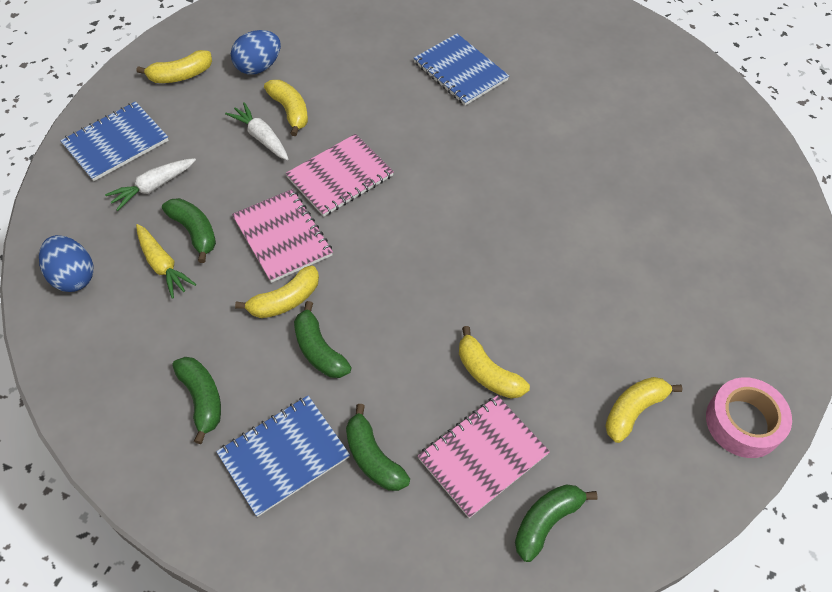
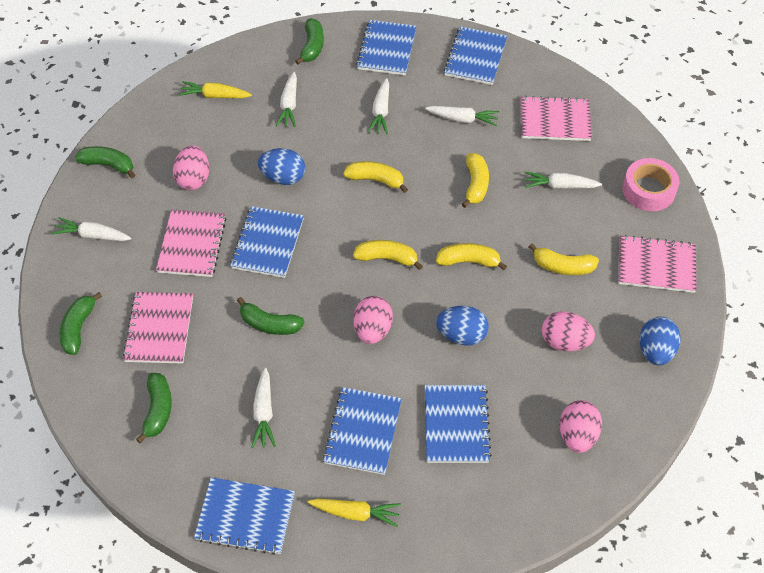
blue egg: [39,235,93,292] [231,30,281,75] = 2 -> [258,148,305,185] [436,306,489,346] [639,317,681,365] = 3
blue notebook: [60,101,169,181] [216,396,350,517] [414,34,509,105] = 3 -> [194,477,295,555] [230,206,304,278] [323,387,402,475] [356,20,417,75] [425,385,492,463] [444,26,507,85] = 6
pink egg: none = 0 -> [173,145,209,190] [353,296,393,344] [542,311,595,351] [559,400,602,453] = 4
pink notebook: [232,189,333,283] [286,134,394,217] [418,395,550,518] = 3 -> [123,292,193,364] [156,209,226,277] [520,96,592,141] [618,235,697,293] = 4
white carrot: [105,158,196,211] [225,102,288,160] = 2 -> [52,217,131,241] [251,368,276,448] [276,72,297,127] [368,78,389,134] [425,106,499,126] [524,172,602,189] = 6
yellow carrot: [136,224,196,299] = 1 -> [178,81,252,98] [307,499,401,527] = 2

